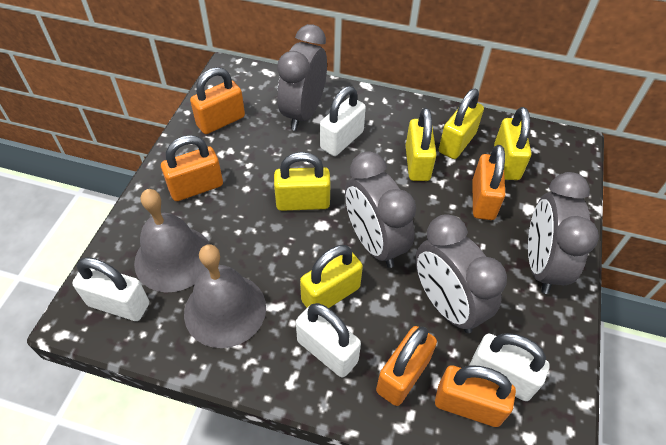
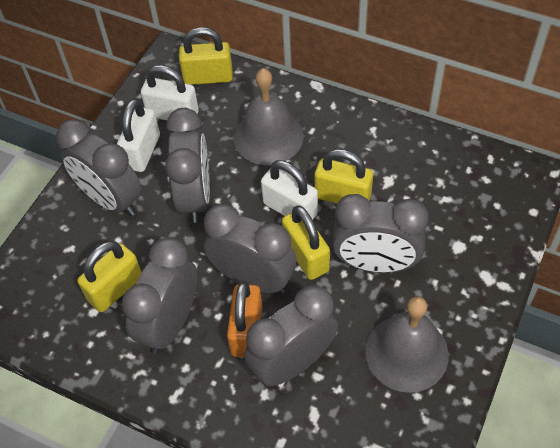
grey clock: [277,24,327,131] [345,151,416,268] [415,214,507,333] [528,172,599,294] = 4 -> [56,119,142,216] [122,237,197,354] [165,108,210,223] [204,204,296,294] [244,285,338,386] [332,194,429,273] = 6
orange padlock: [161,135,223,201] [190,67,245,134] [376,326,437,406] [435,365,516,427] [472,145,505,220] = 5 -> [227,281,263,358] = 1
white padlock: [72,257,149,321] [296,303,361,378] [320,86,366,156] [469,333,550,401] = 4 -> [117,99,160,172] [141,65,199,120] [261,160,318,220] = 3
yellow padlock: [274,152,331,211] [300,245,363,308] [406,108,437,181] [439,89,484,159] [494,107,531,180] = 5 -> [77,241,142,312] [179,27,233,85] [282,205,330,280] [314,149,373,203] = 4

